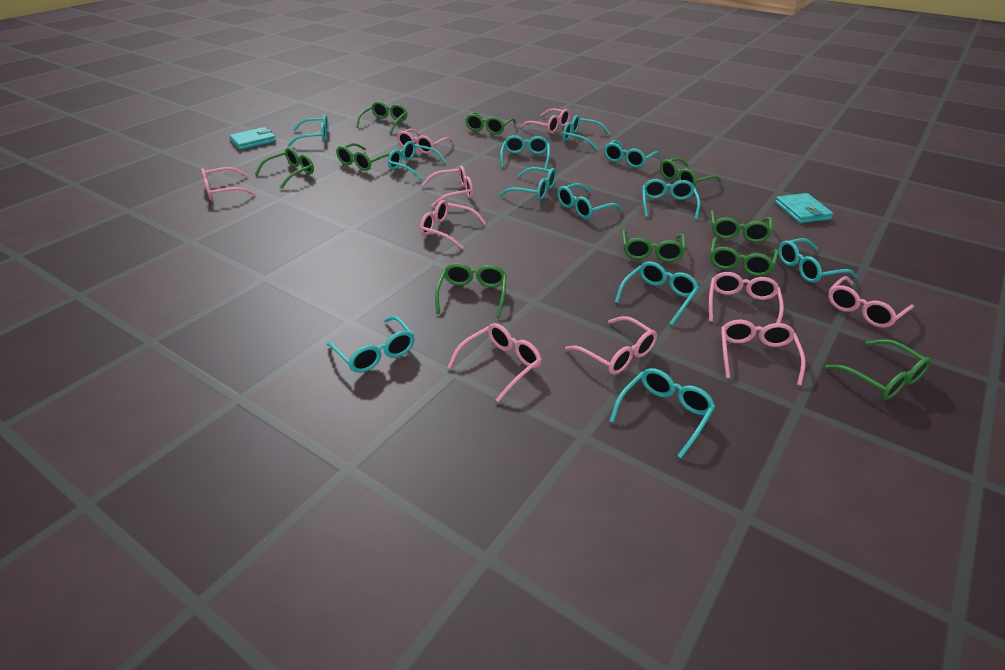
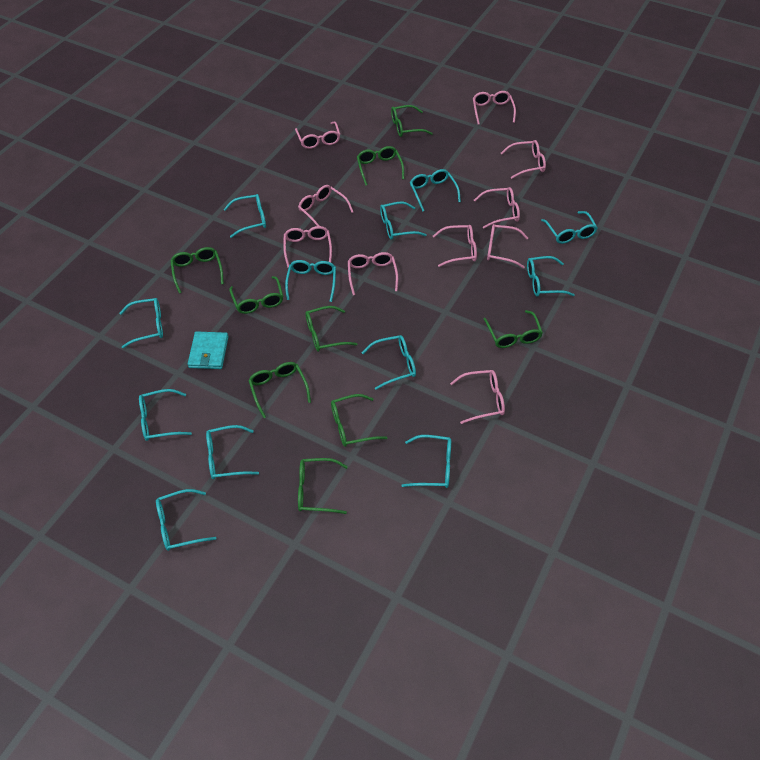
green glasses: [255,148,314,189] [336,143,390,171] [356,102,407,133] [435,263,507,317] [465,112,516,134] [622,229,685,262] [660,158,722,187] [710,237,779,276] [711,210,773,242] [825,339,931,400] = 10 -> [170,247,224,294] [229,276,283,314] [248,362,311,418] [298,458,348,514] [305,306,357,352] [331,394,387,447] [357,146,404,186] [391,105,433,137] [484,310,543,348] = 9
turquoise wallet: [229,127,276,150] [775,193,834,223] = 2 -> [188,331,228,369] = 1

